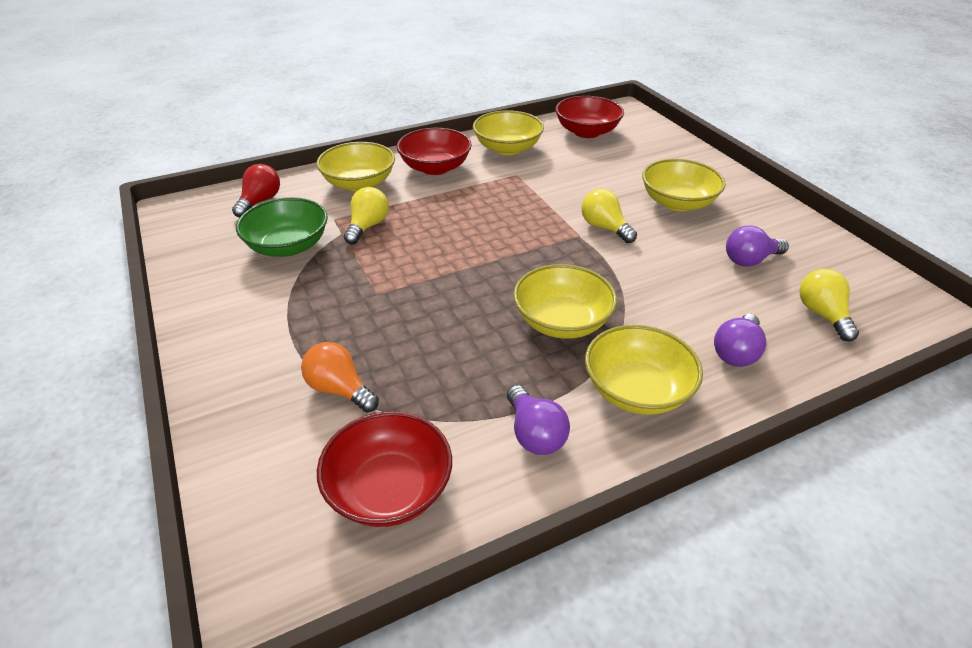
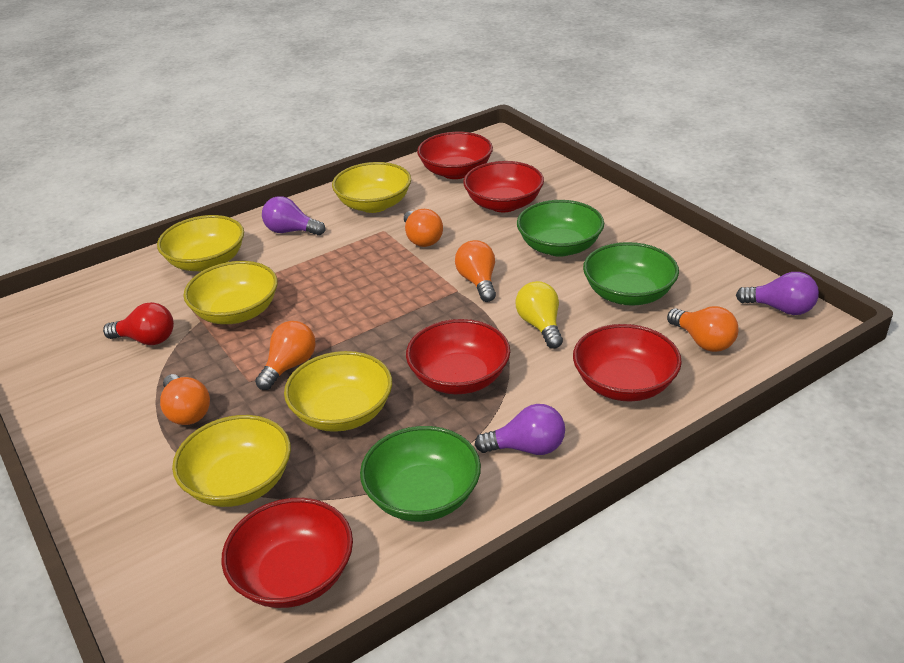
green bowl: [236,197,328,257] = 1 -> [360,426,481,522] [517,200,604,257] [583,242,679,306] = 3
orange light bulb: [301,342,379,413] = 1 -> [160,374,210,425] [255,321,316,390] [404,209,443,247] [455,240,496,302] [667,306,738,352] = 5
red bowl: [317,411,452,527] [397,128,472,175] [555,96,624,138] = 3 -> [221,498,353,608] [406,319,510,394] [417,132,493,179] [463,161,544,212] [573,324,682,402] = 5
yellow light bulb: [344,187,389,244] [581,189,637,243] [799,269,859,342] = 3 -> [516,281,563,349] = 1

